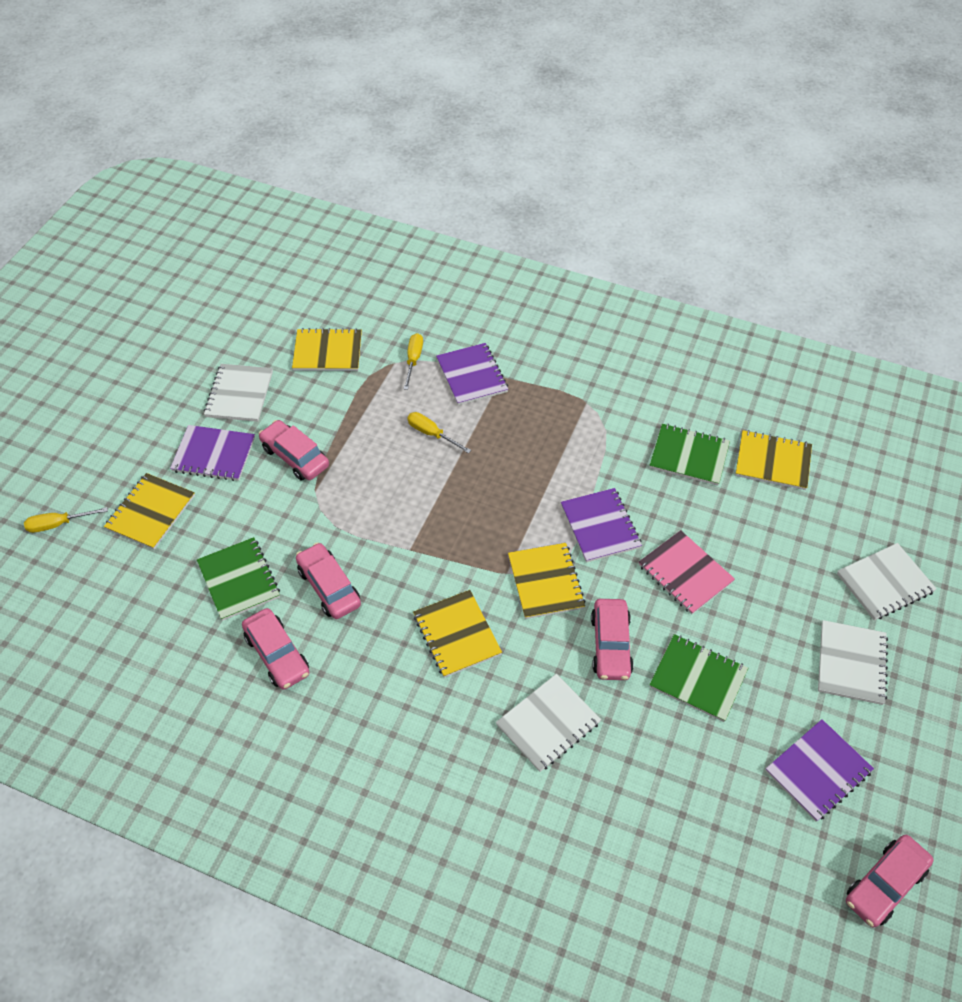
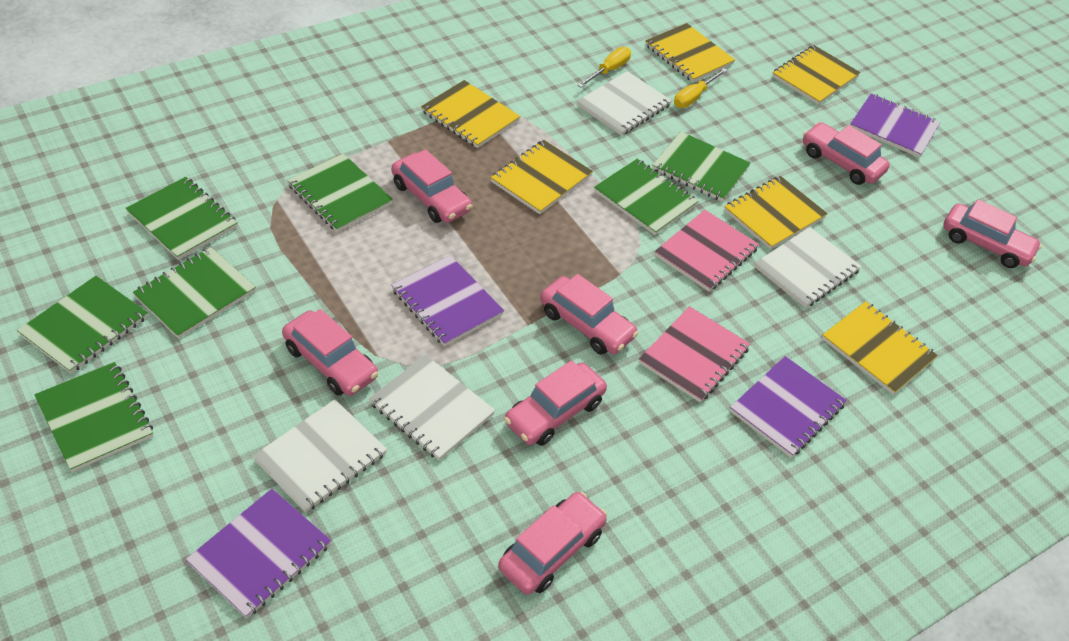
green notebook: [197,537,280,621] [649,634,748,722] [650,424,730,486] = 3 -> [17,276,148,374] [34,362,153,472] [126,177,238,260] [133,247,256,339] [287,153,393,232] [594,159,698,235] [652,132,751,202] = 7
pink car: [242,608,310,690] [259,420,329,481] [296,542,361,619] [591,599,634,680] [846,835,933,927] = 5 -> [282,309,378,396] [391,149,473,223] [498,492,607,595] [504,360,607,446] [540,274,639,355] [803,122,890,185] [943,199,1042,268] = 7
pink notebook: [639,530,735,615] = 1 -> [639,306,750,402] [655,210,759,291] = 2
yellow notebook: [104,473,195,550] [292,328,362,371] [413,590,502,678] [508,543,586,619] [735,430,812,490] = 5 -> [421,80,520,148] [490,140,593,214] [645,23,735,82] [724,176,828,250] [772,45,861,105] [822,301,938,395] = 6
yellow screwdriver: [24,507,108,533] [404,333,423,390] [407,412,471,453] = 3 -> [577,47,631,88] [674,68,727,108] = 2

